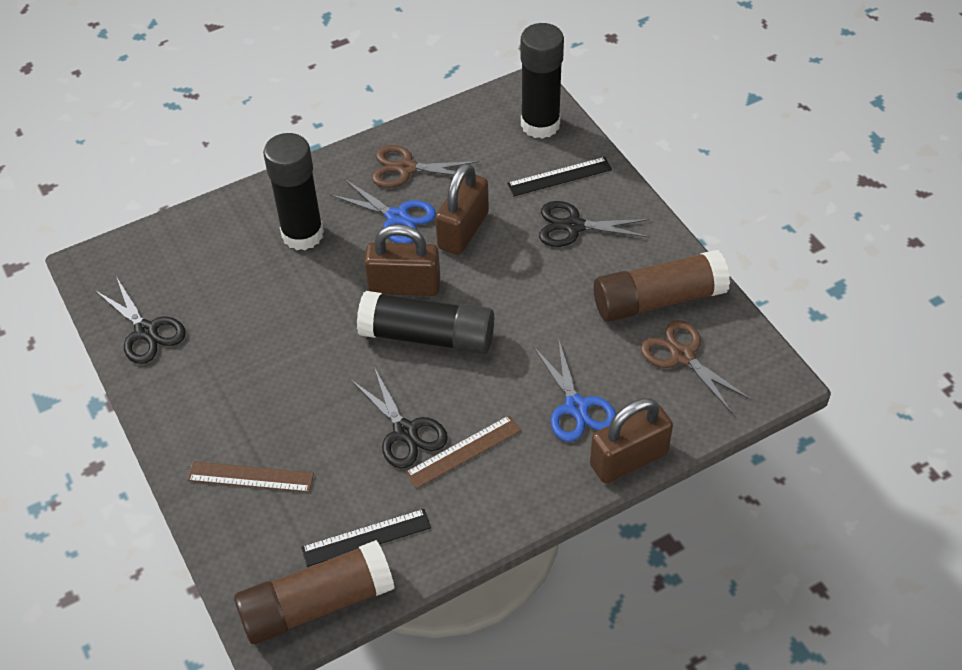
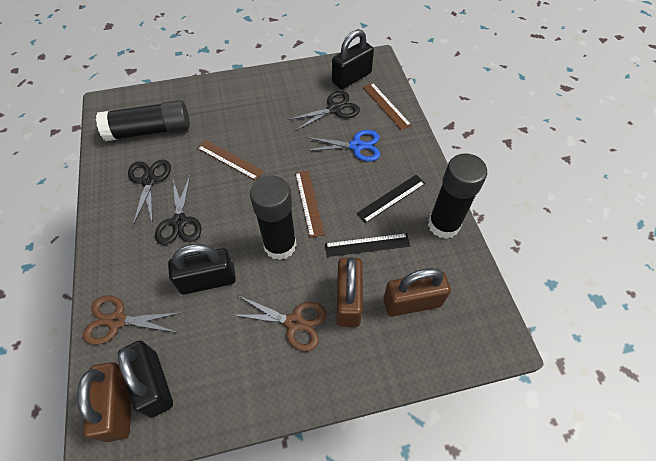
black padlock: none = 0 -> [118,341,173,418] [168,244,236,294] [332,29,374,89] = 3
blue scissors: [330,179,436,243] [534,338,616,442] = 2 -> [306,130,380,161] = 1
brown glue stick: [234,540,395,644] [593,250,730,322] = 2 -> none = 0
brown ruler: [187,461,314,492] [405,415,521,489] = 2 -> [197,140,264,180] [295,170,325,238] [363,83,412,130] = 3

